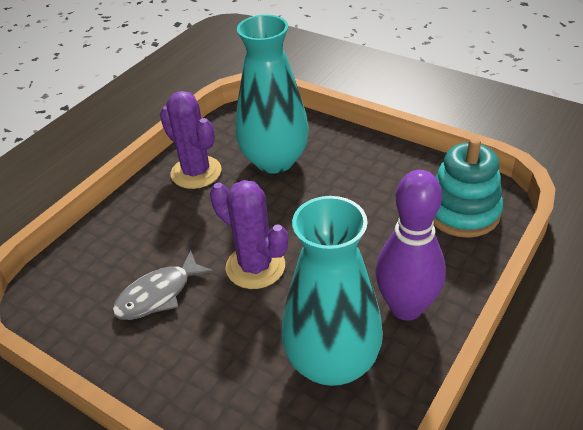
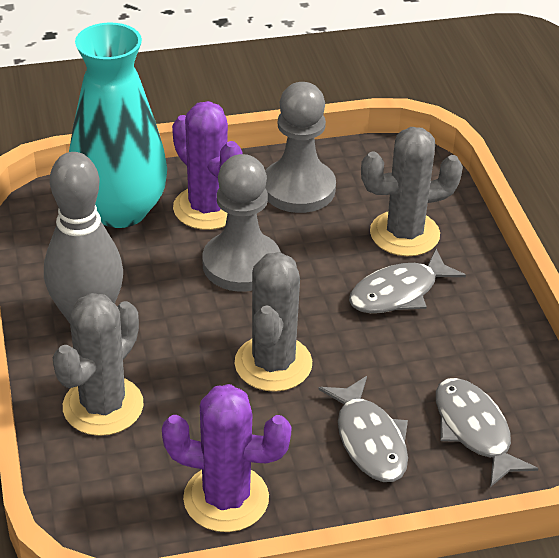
grey bowling pin: none = 0 -> [44,152,123,323] = 1
grey cactus: none = 0 -> [53,293,144,436] [235,252,312,392] [361,127,463,256] = 3
grey fish: [112,250,214,320] = 1 -> [318,376,408,482] [349,249,466,313] [436,378,538,487] = 3
grey pawn: none = 0 -> [202,154,281,292] [265,82,336,213] = 2
purple bowling pin: [375,170,446,321] = 1 -> none = 0
turquoise stacking toy: [433,138,503,238] = 1 -> none = 0
turquoise vase: [236,15,309,173] [281,196,383,386] = 2 -> [69,23,167,228] = 1

